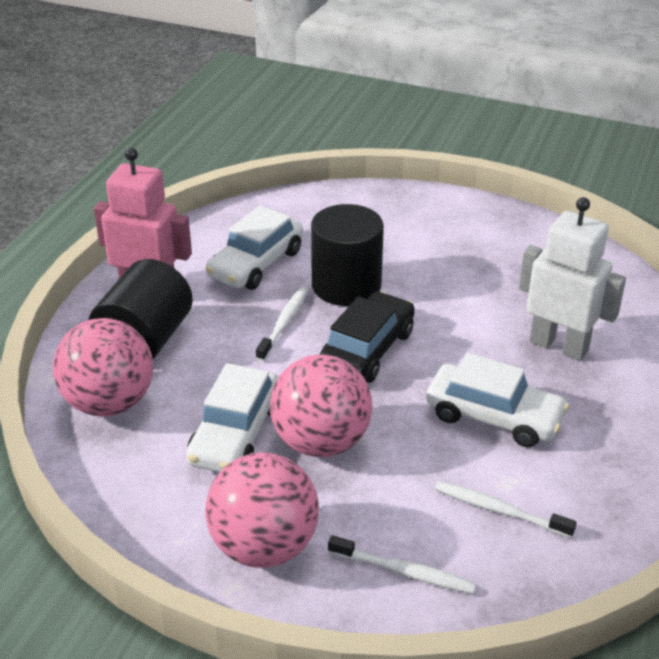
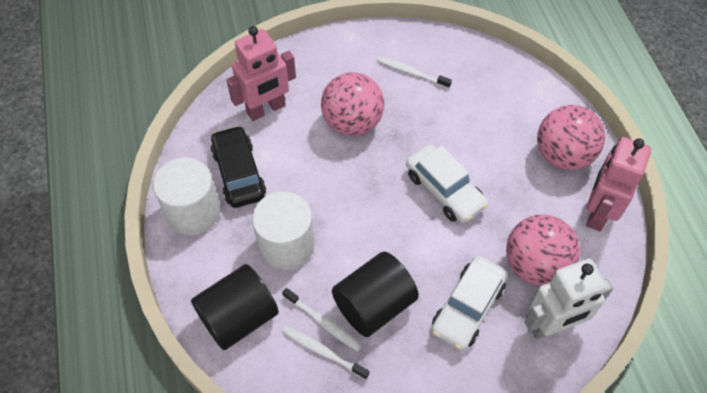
pink robot: [94,148,192,279] = 1 -> [227,26,296,121] [586,137,651,231] = 2
white car: [186,363,279,472] [206,206,303,290] [426,353,569,448] = 3 -> [406,144,488,223] [431,256,508,350] = 2
white cylinder: none = 0 -> [153,157,221,235] [252,191,315,270] = 2

